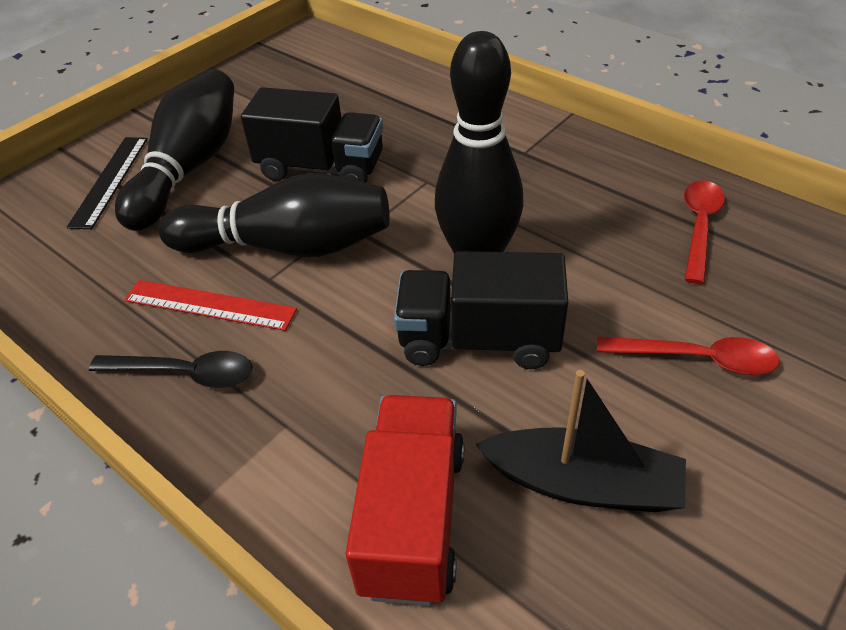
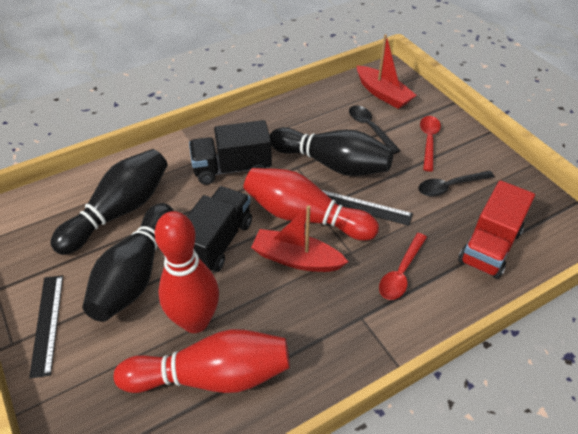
black boat: [475,370,686,512] = 1 -> none = 0
black ruler: [67,137,148,229] = 1 -> [29,275,63,378] [322,190,413,226] = 2
black spoon: [89,351,253,388] = 1 -> [349,105,401,154] [418,171,494,196] = 2
red boat: none = 0 -> [251,205,348,272] [356,34,417,109] = 2
red bowling pin: none = 0 -> [114,329,290,393] [154,211,219,333] [244,168,379,241] = 3
red ruler: [124,280,297,331] = 1 -> none = 0

